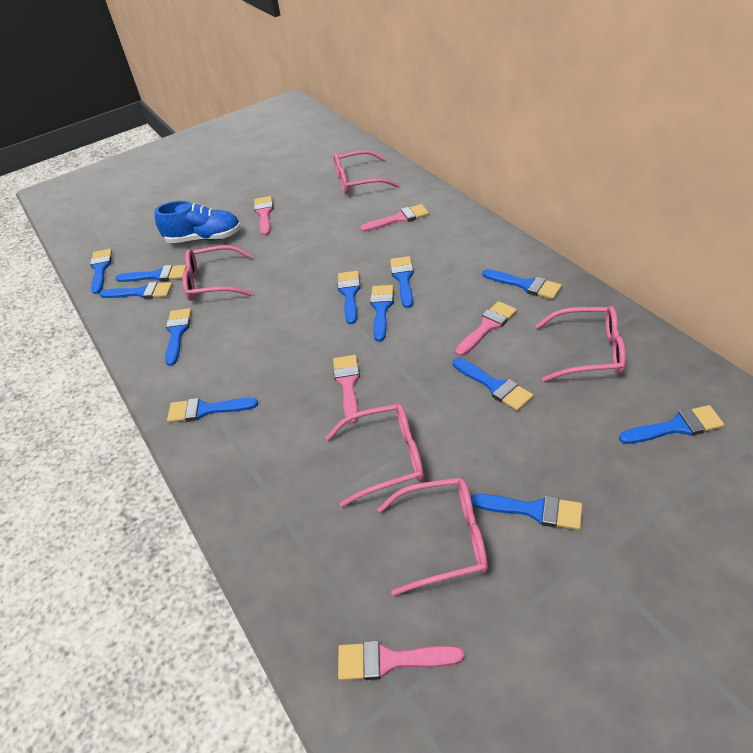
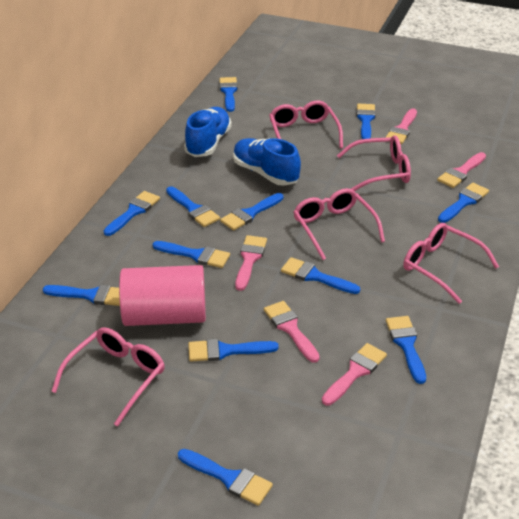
blue shoe: [155,201,241,243] = 1 -> [184,107,232,157] [233,138,301,186] = 2
pink cylinder: none = 0 -> [119,265,206,326] = 1

